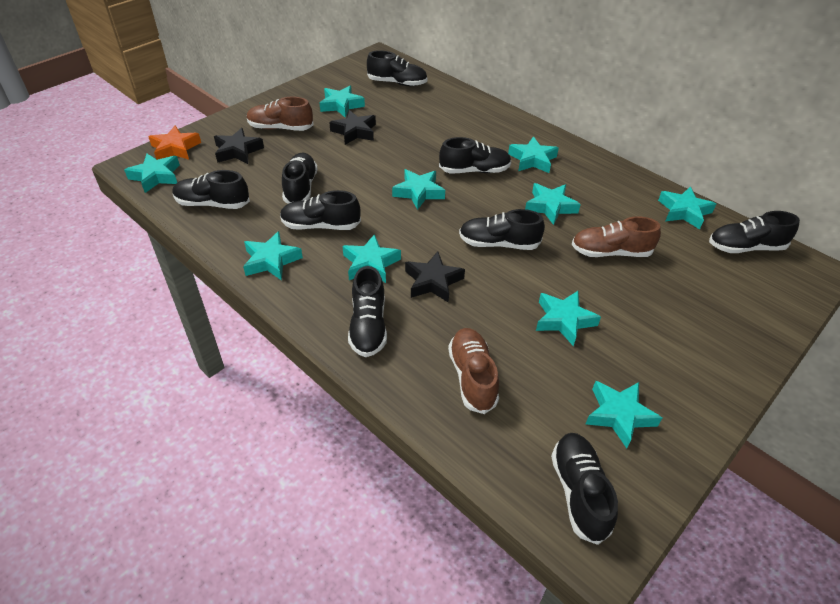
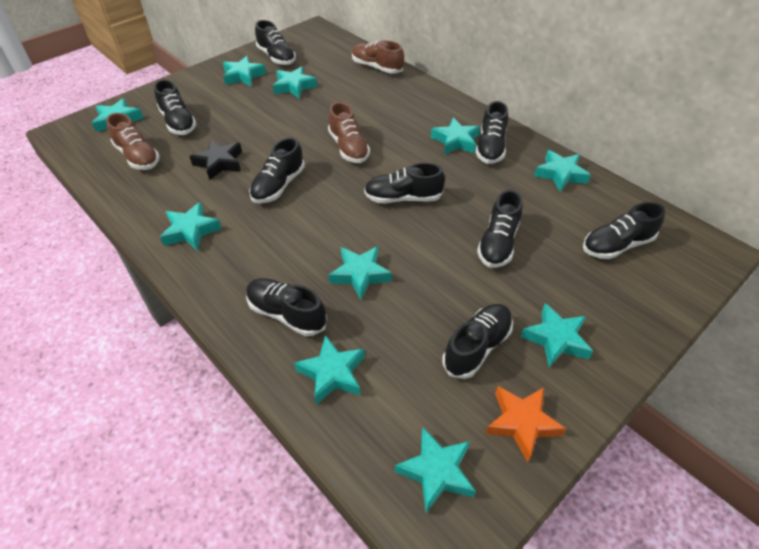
black star: [214,128,264,164] [329,110,376,145] [405,251,465,303] = 3 -> [189,139,242,180] = 1

